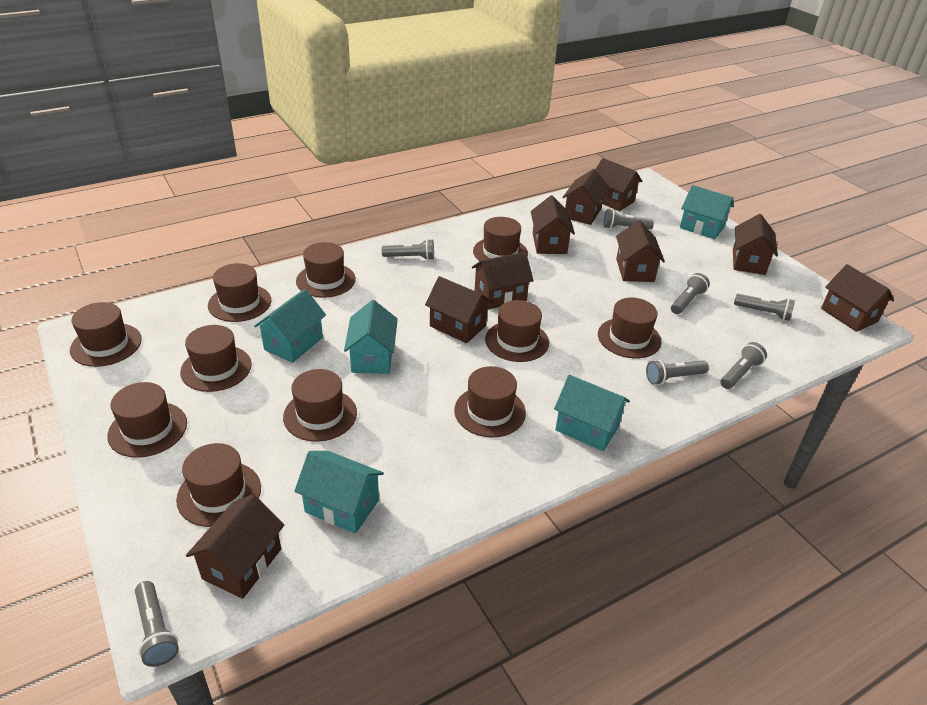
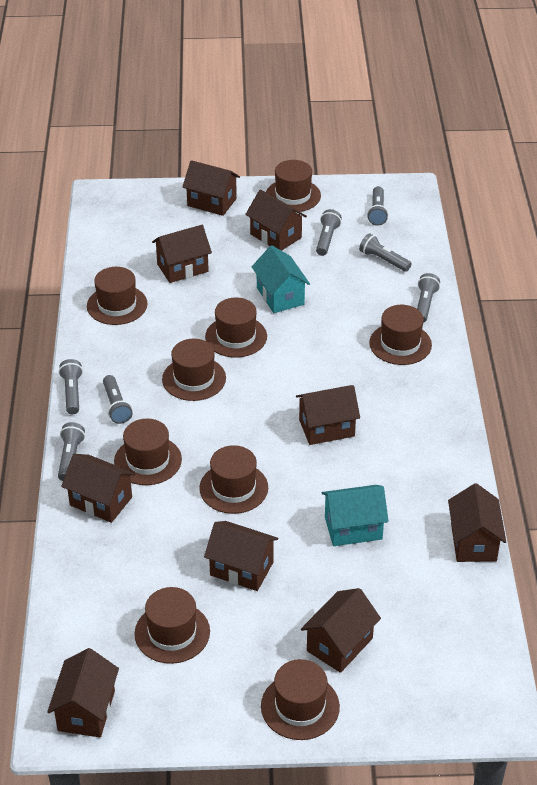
brown hat: [70,302,142,367] [107,382,187,458] [176,443,261,527] [180,325,252,392] [208,263,271,322] [283,369,357,442] [296,242,356,298] [454,366,526,438] [473,217,528,261] [485,300,549,362] [598,298,661,358] = 11 -> [87,267,148,325] [114,419,182,485] [134,587,210,664] [162,339,226,401] [199,445,268,514] [205,297,267,358] [261,659,340,740] [266,160,321,212] [369,305,432,365] = 9
turquoise house: [254,289,326,363] [294,451,384,533] [344,300,398,374] [554,375,630,451] [680,185,734,239] = 5 -> [252,245,310,313] [322,485,388,546] = 2

